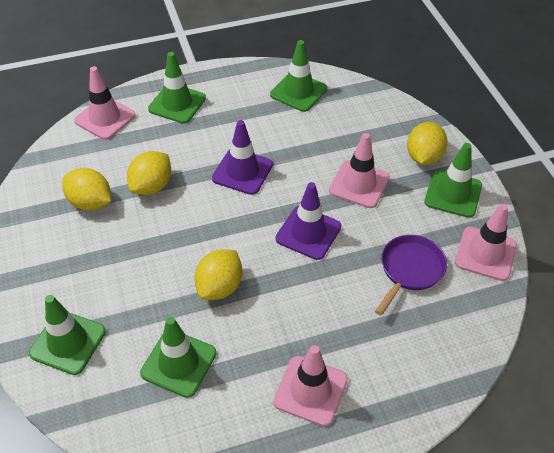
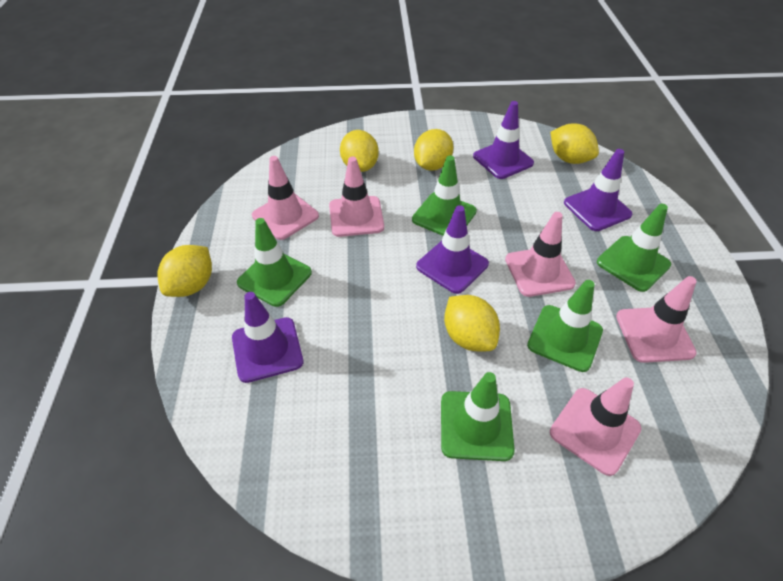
pink traffic cone: [74,66,136,140] [273,345,348,426] [329,133,390,208] [455,204,517,281] = 4 -> [252,156,319,240] [329,157,384,237] [505,212,576,297] [550,377,641,476] [616,276,697,363] = 5
purple pan: [375,235,447,315] = 1 -> none = 0
purple traffic cone: [212,120,273,195] [276,182,341,260] = 2 -> [232,292,303,383] [416,205,489,294] [473,101,534,179] [564,149,632,231] = 4
yellow lemon: [62,168,111,211] [127,151,171,195] [194,249,243,300] [407,122,448,165] = 4 -> [157,245,212,297] [340,130,379,172] [414,129,453,171] [444,295,500,352] [550,123,599,164] = 5

